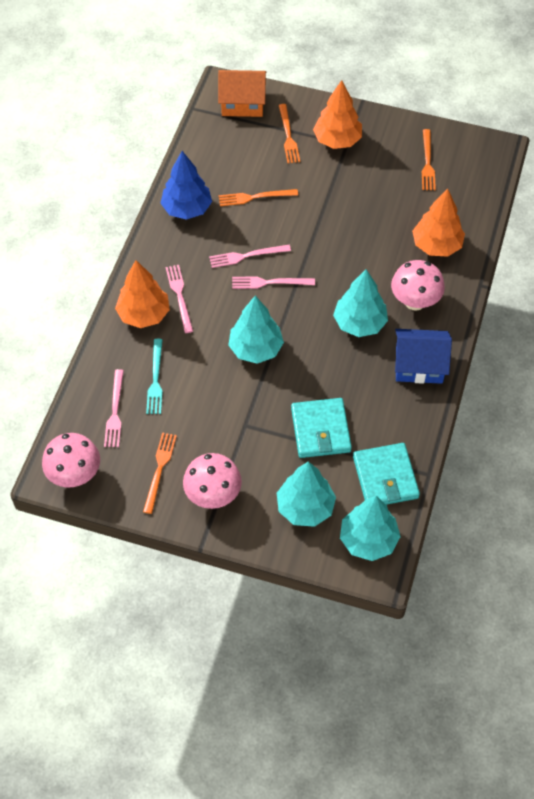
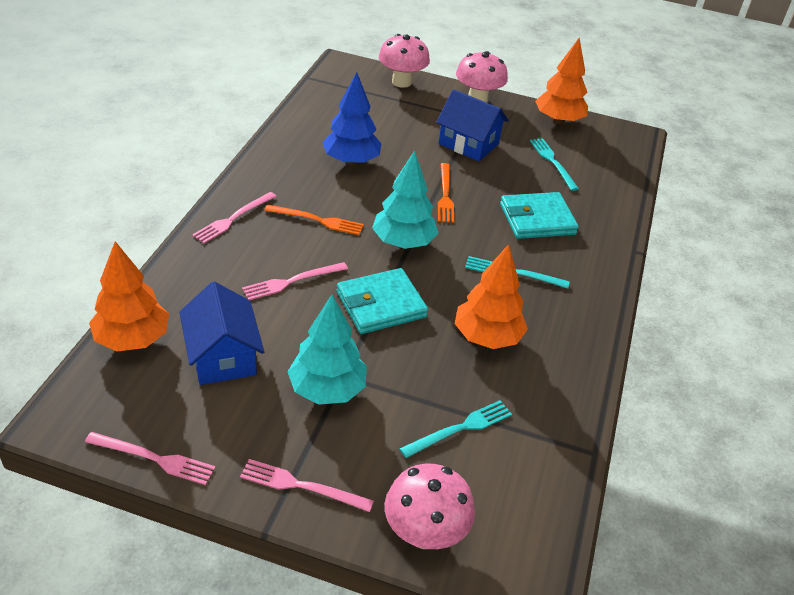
blue house: [395,329,452,384] = 1 -> [179,281,264,385] [436,89,509,161] = 2
orange fork: [143,433,177,514] [219,189,298,206] [279,104,300,163] [422,129,436,190] = 4 -> [264,204,364,235] [438,163,454,223] = 2
orange house: [218,70,266,117] = 1 -> none = 0
turquoise fork: [146,339,163,414] = 1 -> [400,400,512,458] [465,256,570,288] [530,138,579,191] = 3
turquoise tree: [228,296,284,364] [277,461,336,527] [333,269,388,337] [340,496,401,561] = 4 -> [287,295,367,405] [372,150,438,249] = 2

